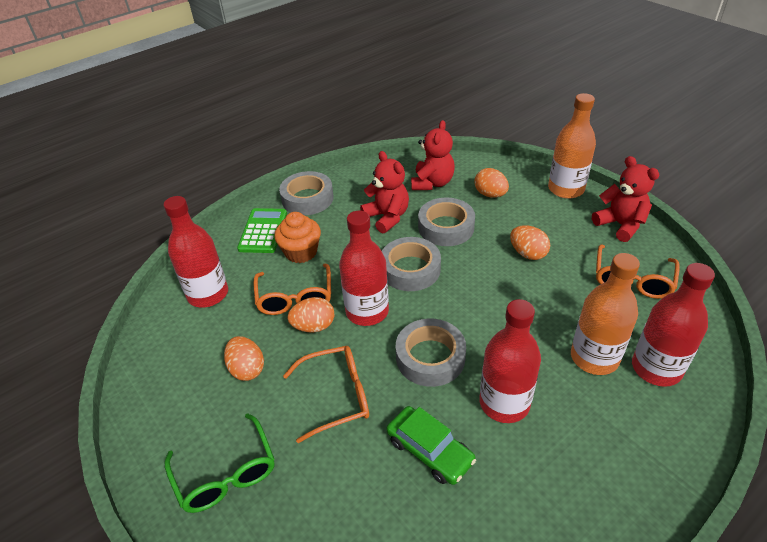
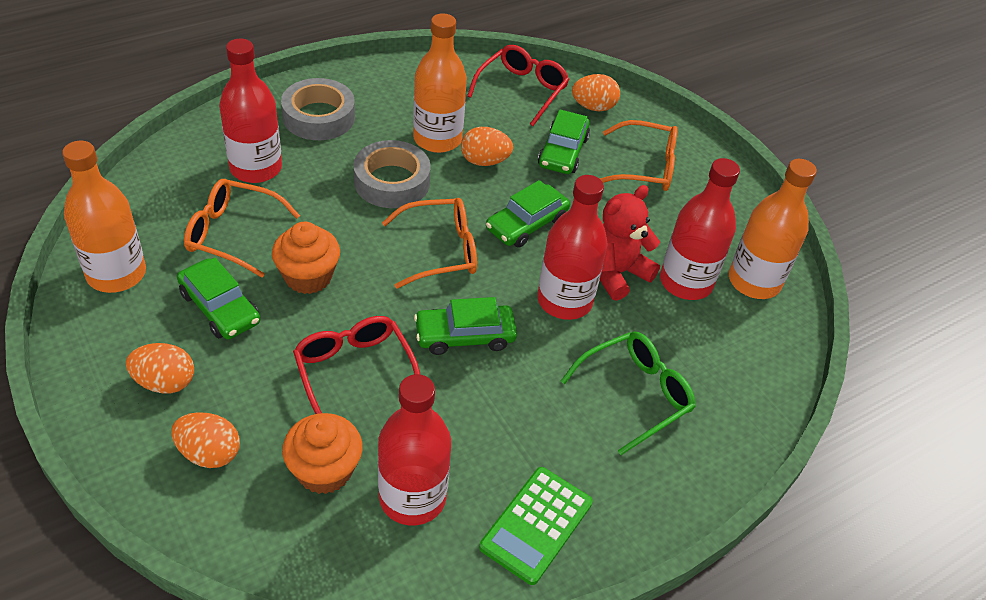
green car: [386,406,476,485] = 1 -> [177,258,260,339] [414,297,517,355] [486,180,570,248] [538,110,590,174] = 4
grey tape: [279,171,334,215] [382,237,441,291] [396,319,466,387] [418,198,475,246] = 4 -> [281,78,355,140] [353,140,431,208] = 2
orange bottle: [548,93,596,199] [571,253,640,375] = 2 -> [62,141,146,293] [413,13,467,153] [729,159,817,299] = 3
orange cupcake: [274,212,321,263] = 1 -> [272,222,340,294] [282,413,363,494] = 2
red glasses: none = 0 -> [293,316,420,414] [467,45,569,126] = 2
red teddy bear: [360,151,409,233] [411,120,455,190] [592,156,660,242] = 3 -> [600,185,660,301] = 1

